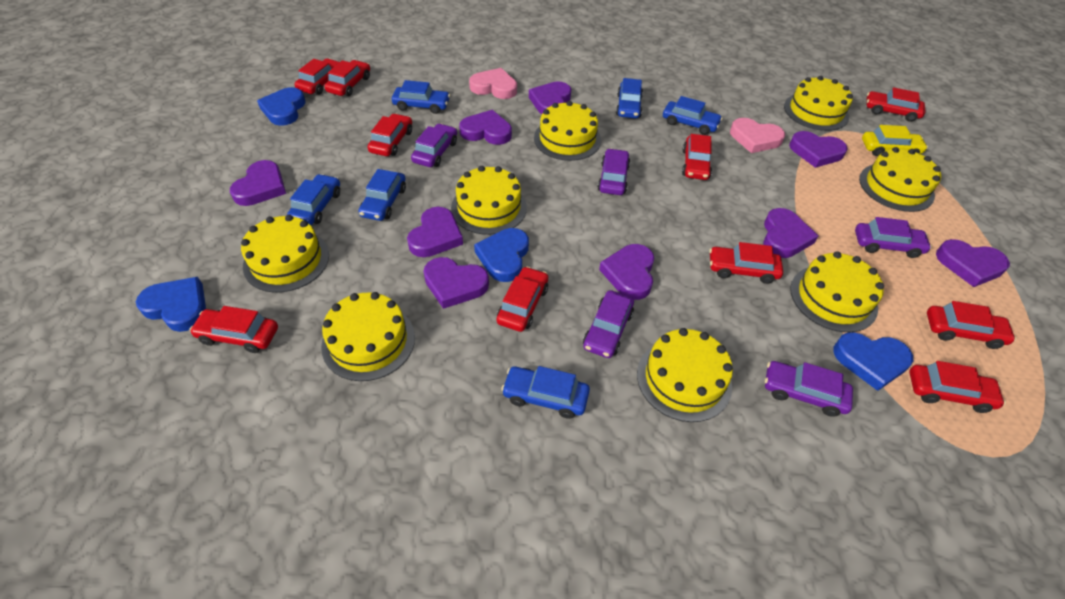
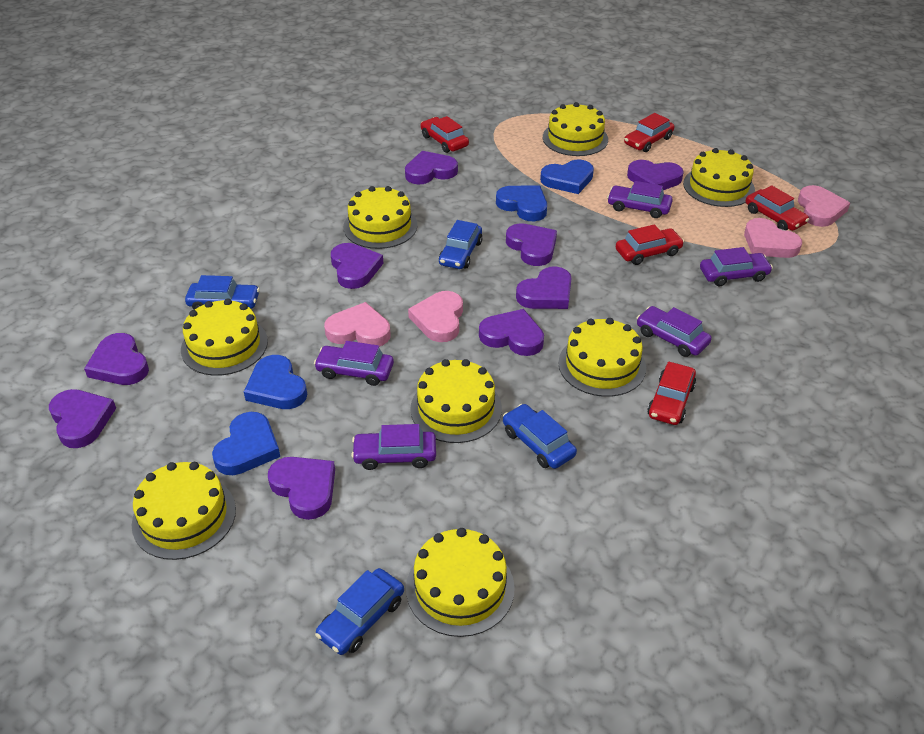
blue car: [287,174,340,225] [358,169,406,221] [392,80,450,114] [501,366,590,419] [616,78,643,118] [663,96,723,135] = 6 -> [185,275,260,310] [315,568,404,655] [439,220,483,269] [503,404,577,469] = 4
pink heart: [469,68,517,99] [730,118,785,153] = 2 -> [324,302,390,347] [408,291,463,342] [744,218,802,258] [798,185,850,227] = 4
red car: [190,306,278,353] [295,58,339,95] [324,60,370,96] [368,114,412,156] [497,266,548,332] [682,134,712,180] [709,242,783,284] [867,87,926,122] [909,361,1006,413] [927,301,1016,349] = 10 -> [421,116,469,153] [616,224,684,265] [624,113,674,152] [647,362,696,425] [746,185,809,231] = 5
yellow car: [862,125,928,156] = 1 -> none = 0

